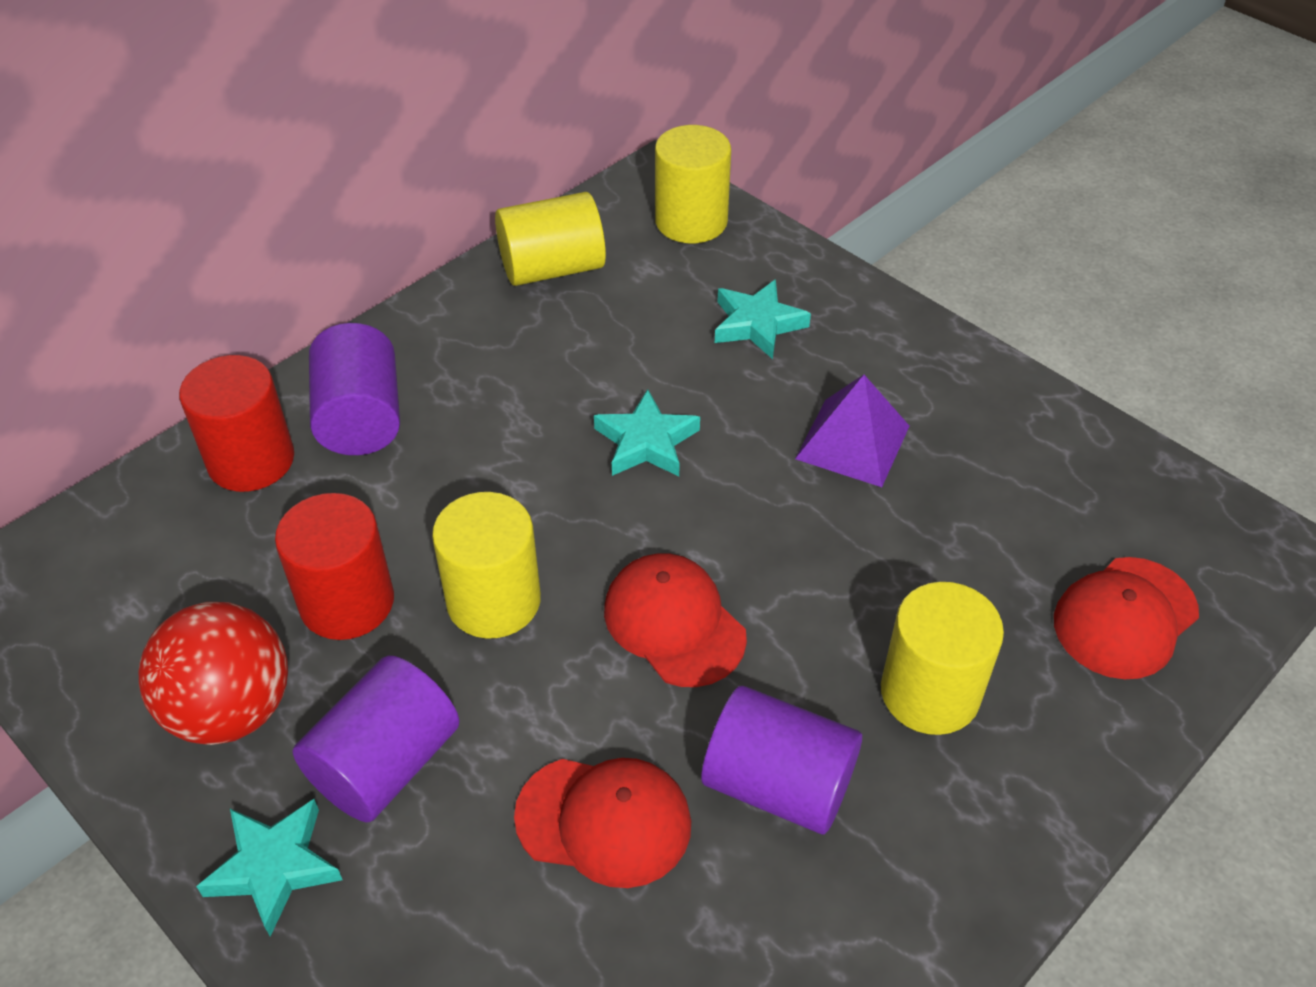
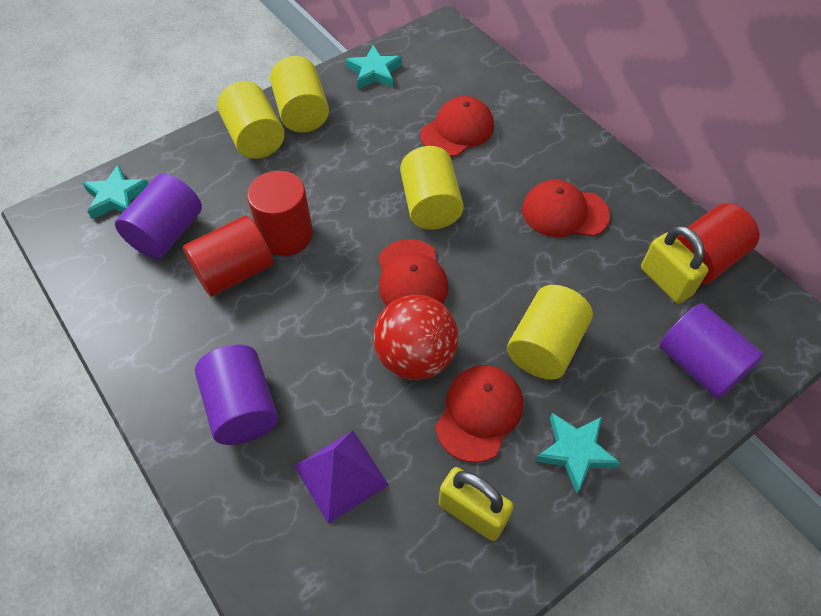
red cap: [514,758,691,888] [604,554,747,687] [1054,557,1199,679] = 3 -> [378,239,448,306] [420,96,494,157] [435,365,523,463] [522,180,610,237] = 4
red cylinder: [179,355,294,492] [275,493,394,640] = 2 -> [183,216,273,296] [247,171,313,256] [676,204,759,285] = 3
yellow padlock: none = 0 -> [438,467,514,541] [641,226,709,304] = 2

